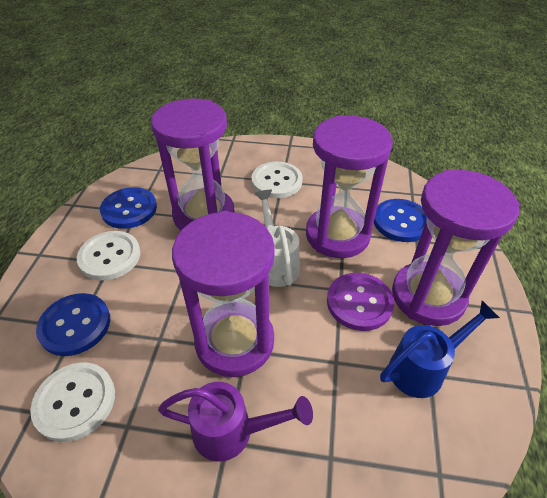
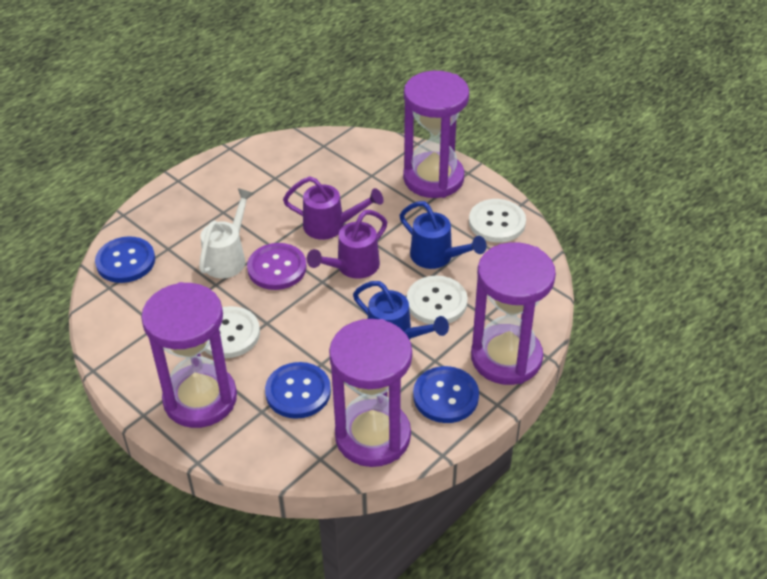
blue watering can: [380,301,500,398] = 1 -> [353,281,449,340] [399,201,487,269] = 2
purple watering can: [158,382,313,462] = 1 -> [283,176,384,240] [307,210,387,279] = 2

